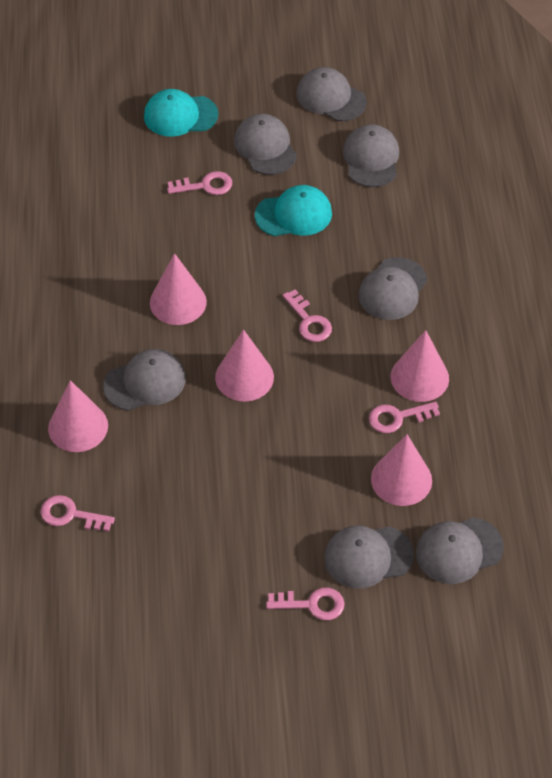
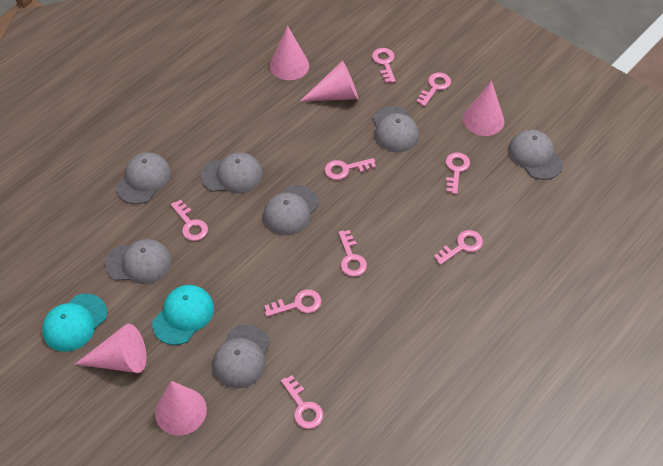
pink key: [40,495,115,532] [167,171,232,195] [266,587,345,620] [283,290,332,342] [369,401,440,433] = 5 -> [171,200,208,241] [264,289,322,317] [281,375,324,429] [324,158,376,180] [338,230,367,277] [372,48,396,83] [416,73,451,106] [434,230,483,265] [445,152,470,194] = 9

